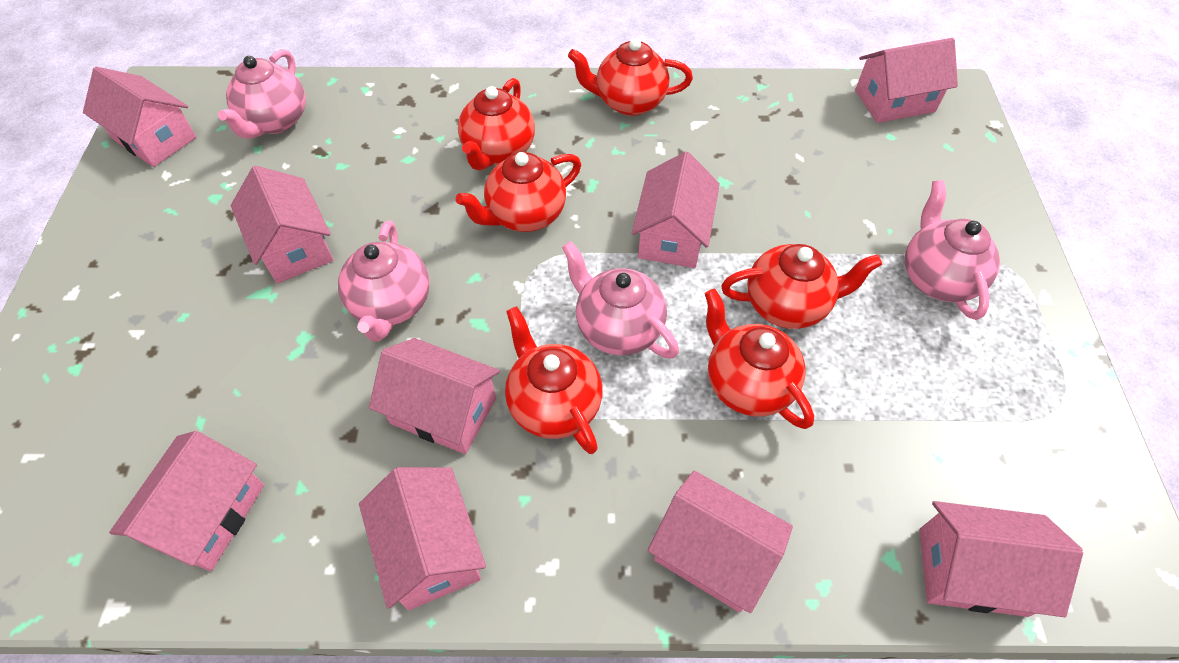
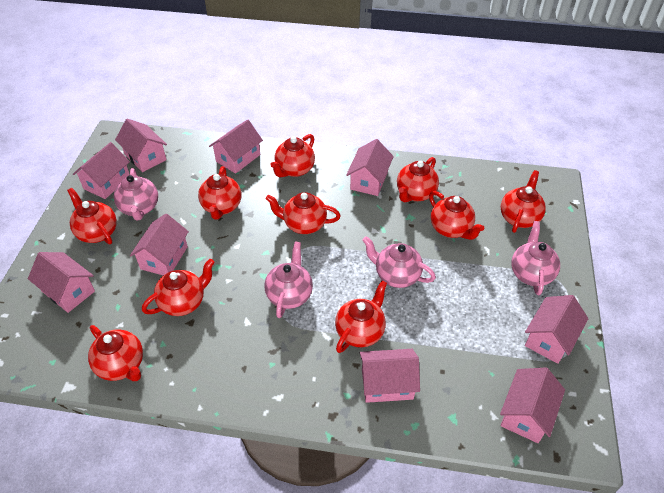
red teapot: [455,152,581,232] [458,78,535,171] [505,306,603,454] [568,38,693,116] [705,289,814,429] [721,244,882,329] = 6 -> [67,188,117,244] [88,325,143,381] [142,259,214,316] [198,166,241,220] [266,192,341,234] [270,134,315,177] [335,281,387,353] [397,157,439,203] [429,191,484,240] [501,170,546,233] = 10

